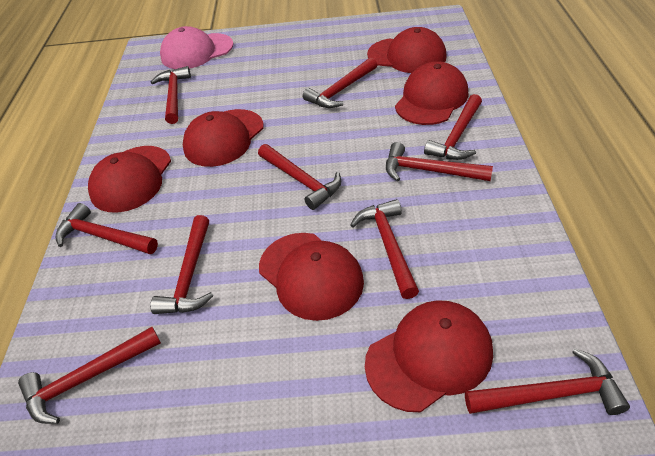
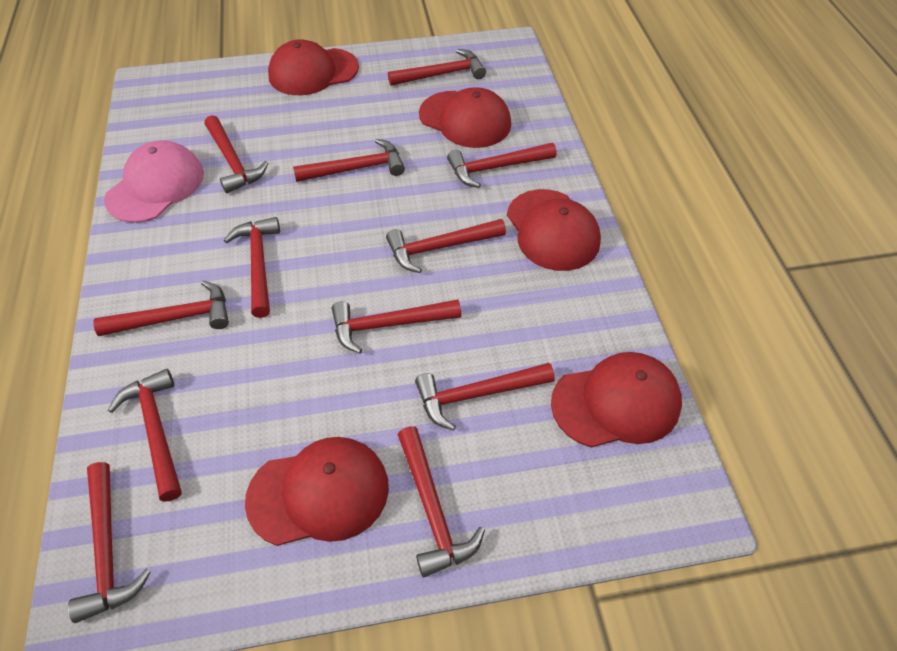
red cap: [88,146,171,213] [183,109,264,167] [259,233,364,321] [365,300,493,412] [367,27,447,73] [395,61,468,125] = 6 -> [245,437,389,546] [268,39,359,95] [419,87,511,148] [507,189,601,271] [551,352,682,448] = 5
red hammer: [18,327,161,424] [56,203,158,254] [150,215,213,314] [151,66,191,124] [258,144,341,210] [303,57,377,108] [351,199,419,299] [386,142,493,181] [424,94,482,160] [465,348,630,415] = 10 -> [68,462,151,623] [93,280,229,336] [108,369,182,502] [205,115,268,193] [224,217,280,318] [293,139,405,182] [332,299,461,354] [386,219,506,273] [388,49,486,86] [398,426,485,578] [415,363,555,431] [447,143,556,188] = 12

